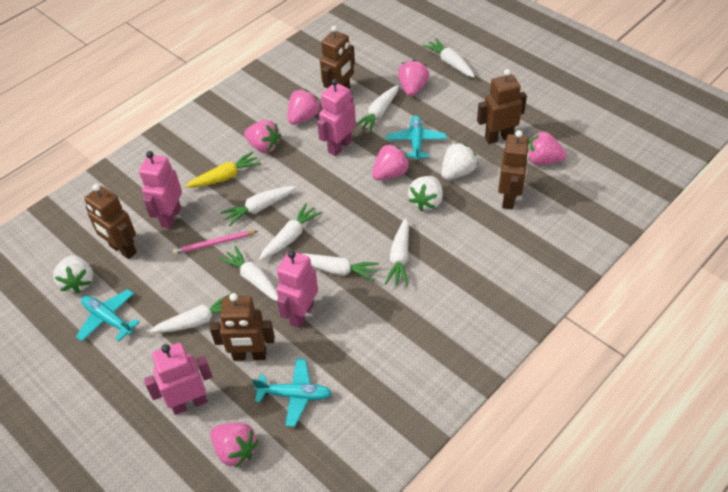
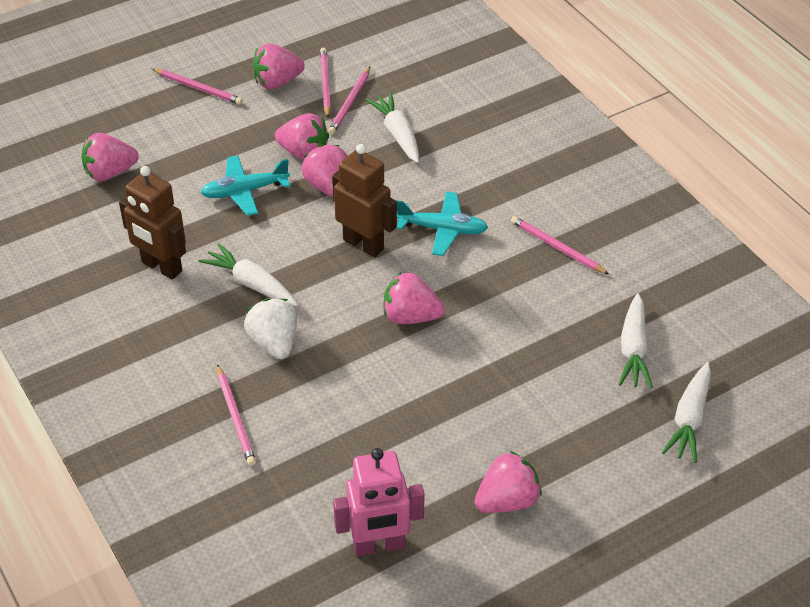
brown robot: [84,184,137,259] [210,293,275,361] [320,25,355,89] [477,69,527,144] [498,130,530,209] = 5 -> [119,166,186,280] [332,144,397,257] = 2
pink pencil: [172,231,257,254] = 1 -> [152,69,243,105] [217,364,256,466] [320,48,331,118] [328,67,370,135] [511,216,610,275] = 5
pink robot: [139,151,182,229] [144,343,213,415] [276,250,318,328] [317,79,356,156] = 4 -> [333,448,425,556] = 1
turquoise plane: [76,289,140,341] [252,358,332,427] [387,115,446,161] = 3 -> [201,155,290,216] [396,192,488,256] = 2
white carrot: [150,293,232,333] [218,246,278,301] [220,186,297,226] [259,203,322,260] [303,253,379,281] [356,85,399,133] [385,218,409,286] [422,38,475,77] = 8 -> [199,243,298,306] [366,92,419,163] [618,293,653,388] [662,362,711,463] = 4
white strawberry: [53,255,93,293] [408,176,443,211] [442,142,478,180] = 3 -> [244,298,297,359] = 1
yellow carrot: [185,151,261,188] = 1 -> none = 0

